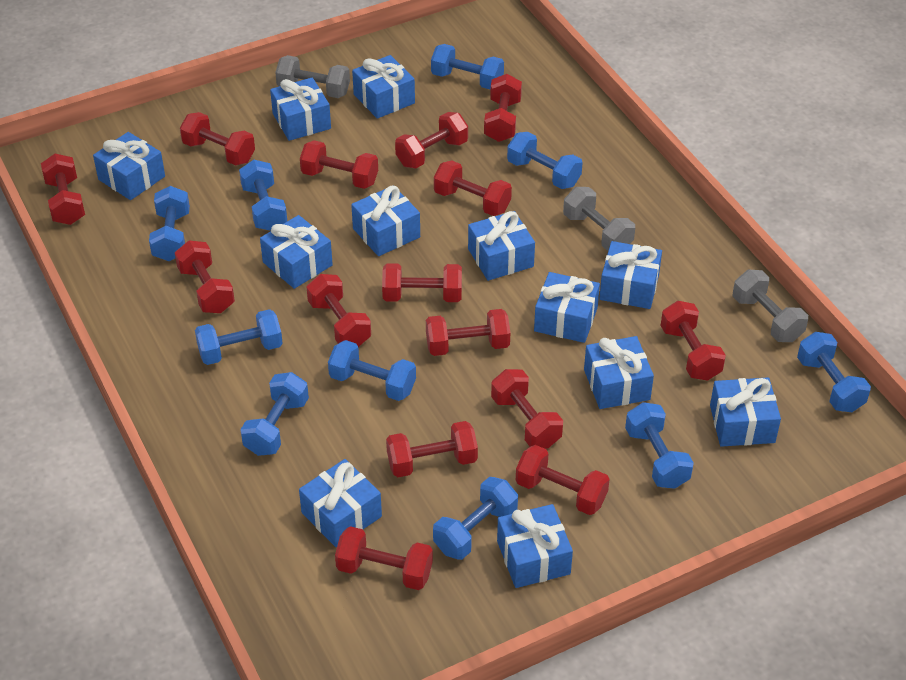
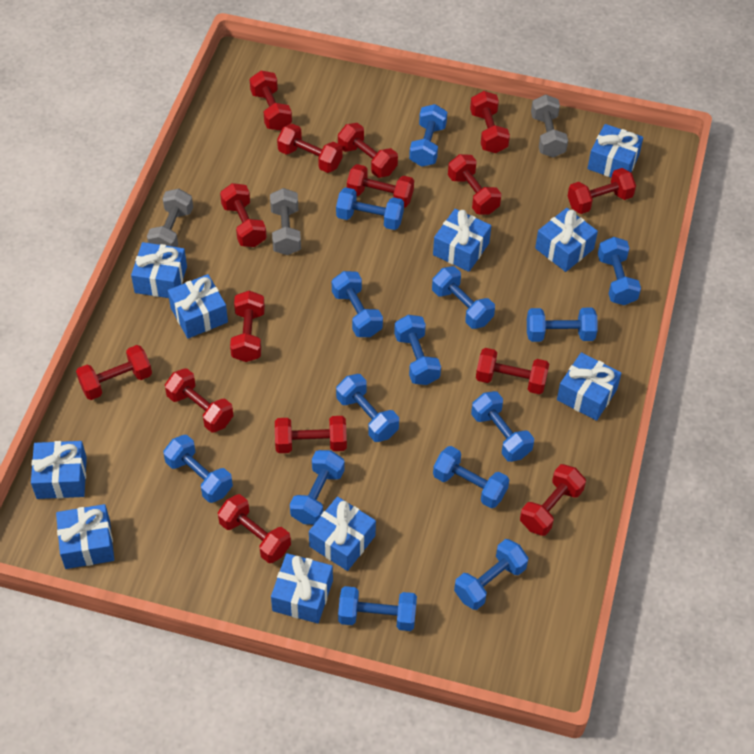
blue dumbbell: [149,186,190,261] [195,309,283,365] [239,160,287,231] [240,372,309,456] [328,340,416,401] [431,44,504,90] [433,477,518,560] [507,132,583,189] [625,402,694,489] [797,332,871,412] = 10 -> [163,435,233,503] [290,450,345,525] [332,271,383,337] [336,187,404,230] [336,374,399,442] [338,586,417,631] [394,315,441,385] [409,104,447,167] [432,266,495,329] [433,446,509,508] [454,539,528,610] [471,391,534,462] [527,308,598,342] [598,237,641,305] = 14
blue gift: [93,132,165,200] [260,215,333,289] [270,78,331,141] [299,459,382,547] [351,185,420,256] [352,55,415,119] [468,211,535,281] [497,504,573,588] [534,272,600,343] [584,336,654,409] [599,241,662,309] [710,378,781,447] = 12 -> [31,441,87,499] [56,504,114,569] [131,242,187,298] [168,274,228,339] [271,553,333,624] [309,496,376,571] [433,209,491,272] [535,208,598,272] [557,352,622,421] [587,124,643,178] = 10

